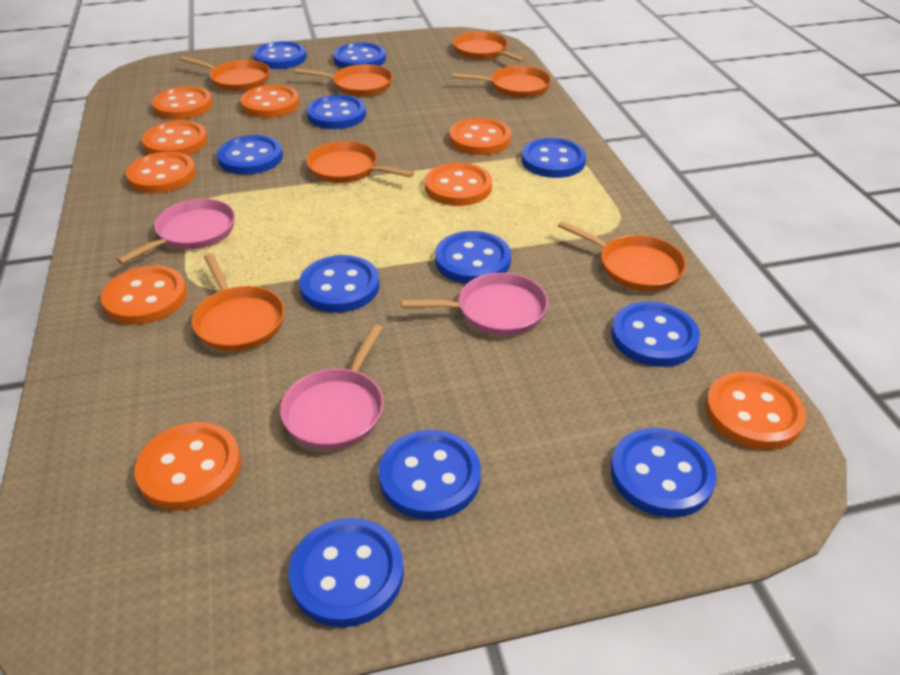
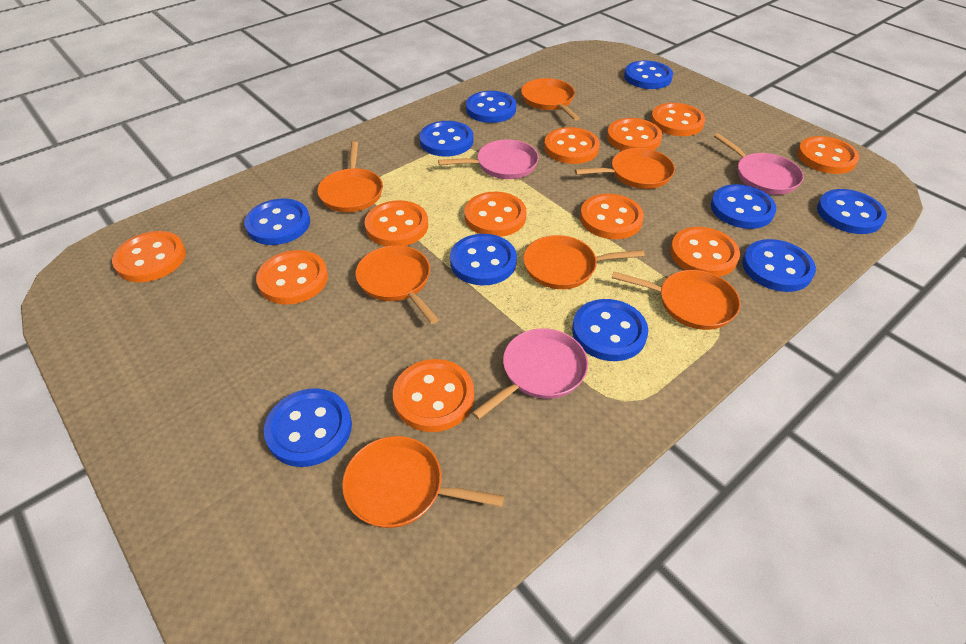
blue button: [217,135,283,175] [253,41,307,69] [289,518,404,627] [299,255,379,313] [307,95,366,129] [333,43,386,68] [379,430,481,520] [435,231,511,284] [521,138,586,178] [611,302,700,367] [611,428,716,518] = 11 -> [244,199,310,245] [264,388,352,467] [419,121,473,157] [450,234,517,285] [466,91,517,123] [572,299,648,361] [624,60,673,89] [711,184,777,229] [742,239,816,292] [817,189,887,234] = 10
orange button: [101,265,187,325] [126,152,196,194] [135,422,241,511] [142,121,208,155] [152,86,213,120] [240,85,300,118] [425,163,492,206] [449,118,511,155] [705,372,806,450] = 9 -> [112,231,186,282] [256,250,328,304] [364,200,428,246] [393,359,474,432] [465,192,527,237] [544,127,600,164] [580,194,644,239] [607,118,662,151] [651,103,705,136] [670,227,740,277] [797,136,859,174] = 11

